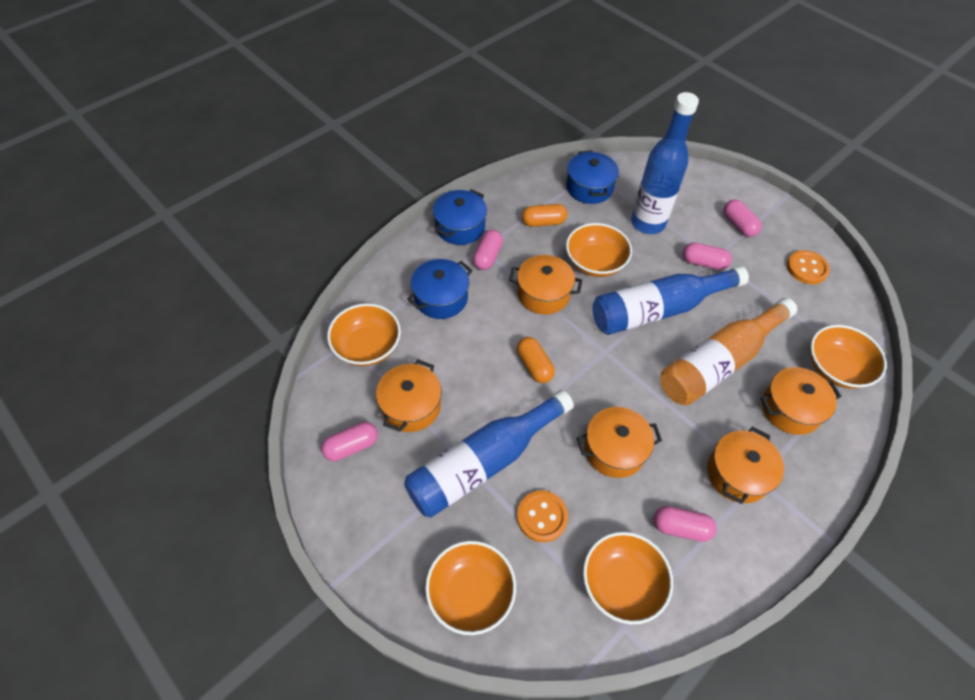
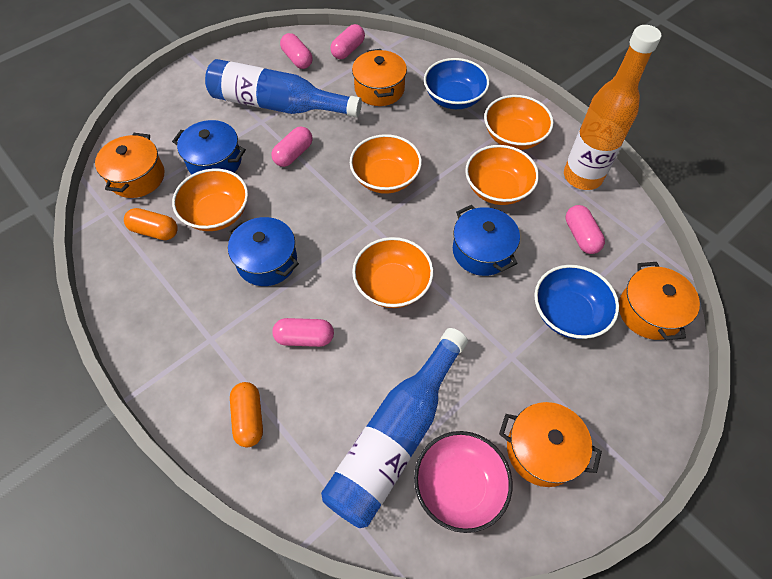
blue bottle: [404,390,574,518] [592,266,749,335] [631,92,699,234] = 3 -> [205,59,362,117] [321,328,468,528] = 2
blue bowl: none = 0 -> [424,58,489,109] [534,265,619,339] = 2
orange button: [517,490,568,542] [787,250,830,284] = 2 -> none = 0
orange pot: [376,360,442,432] [509,255,582,315] [577,407,662,478] [707,427,784,504] [761,367,841,435] = 5 -> [95,133,165,198] [352,49,407,106] [499,402,602,487] [619,262,700,340] = 4
pink bowl: none = 0 -> [414,431,513,533] = 1

